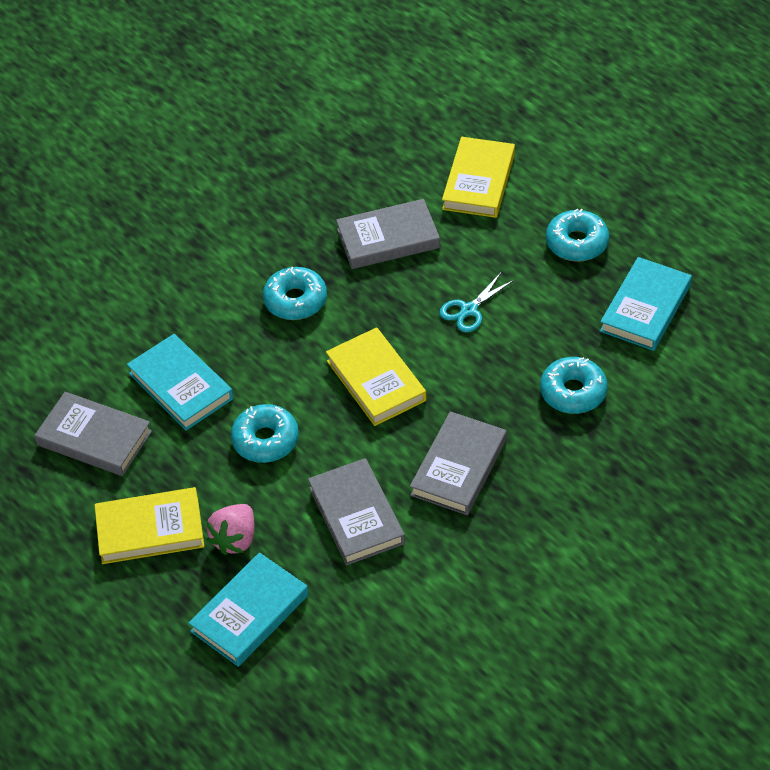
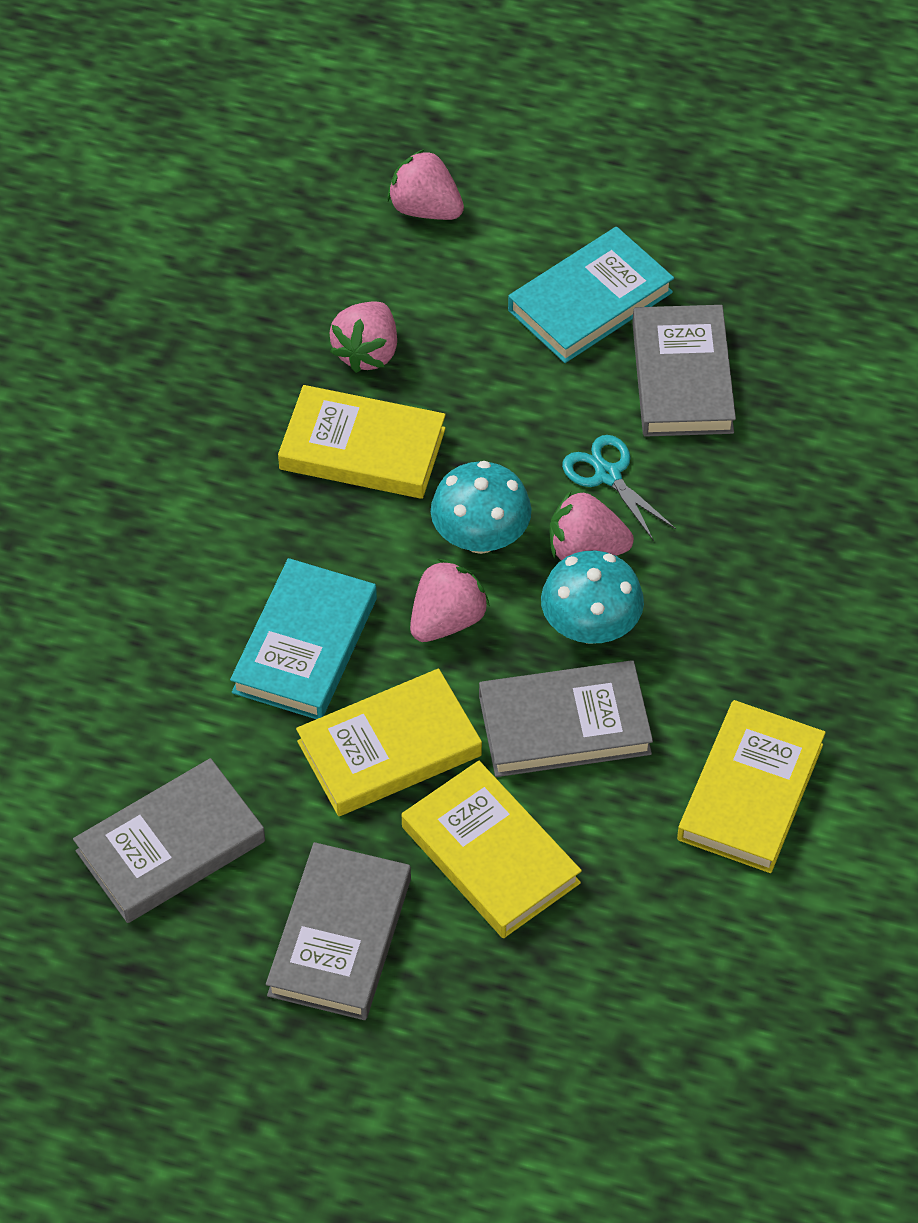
pink strawberry: [206,504,255,555] = 1 -> [330,301,397,373] [387,149,464,220] [410,559,490,642] [550,491,634,560] = 4
turquoise book: [127,334,233,431] [188,552,309,667] [600,257,692,351] = 3 -> [230,558,377,719] [508,227,674,363] = 2
turquoise donut: [231,404,299,463] [263,267,327,320] [540,357,608,414] [546,208,609,262] = 4 -> none = 0
turquoise mushroom: none = 0 -> [431,461,532,554] [541,551,644,644] = 2
yellow book: [95,487,205,564] [326,327,427,426] [442,137,515,218] = 3 -> [278,385,446,499] [296,668,482,816] [402,761,582,938] [677,700,826,873] = 4

